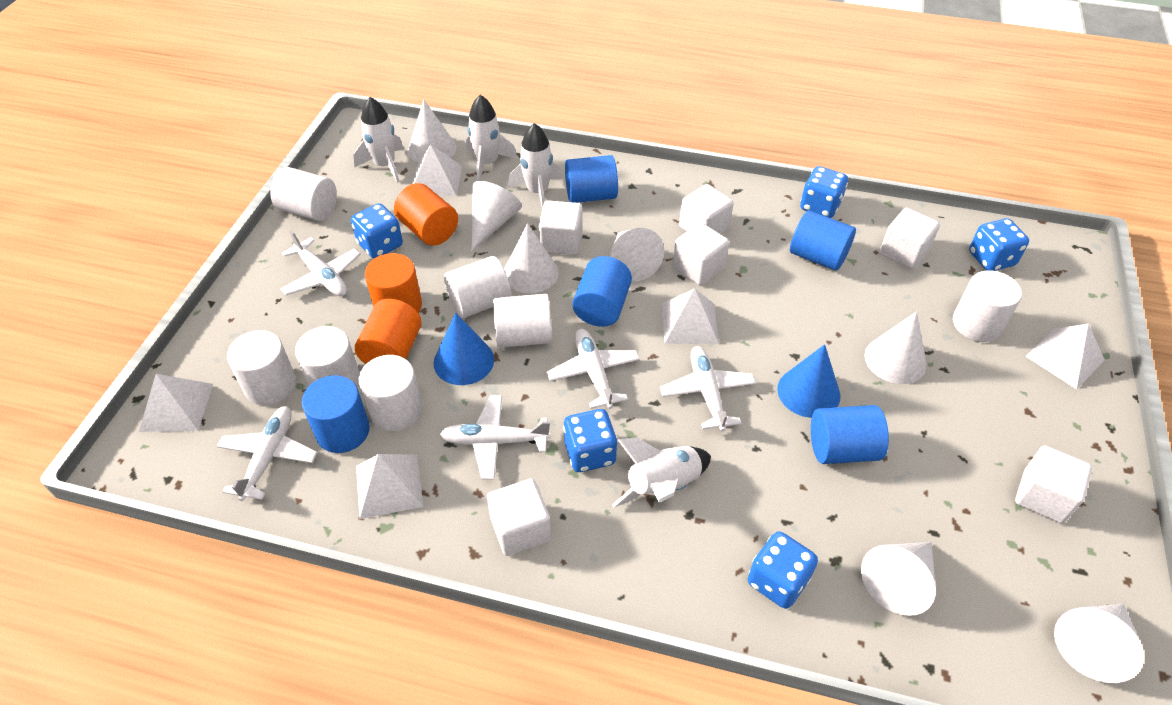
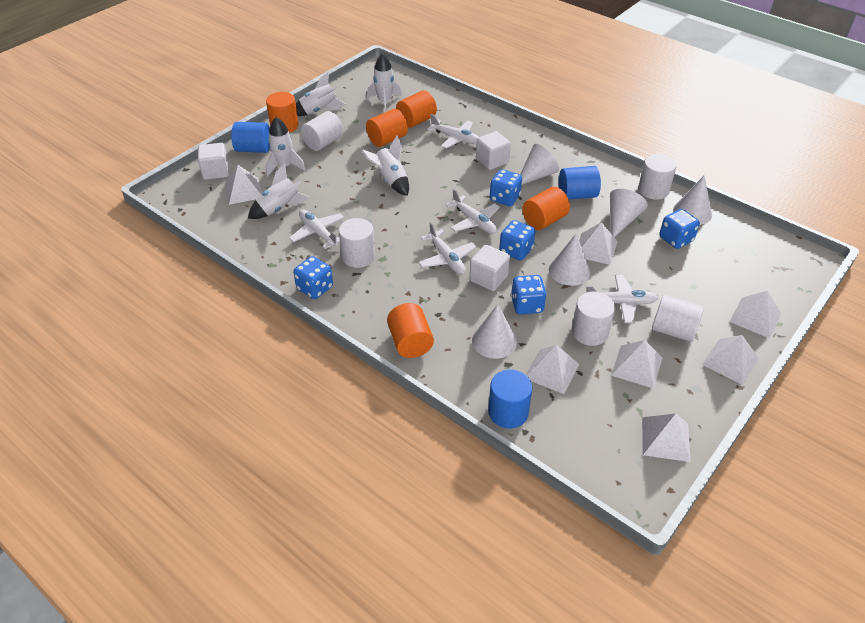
blue cone: [434,312,494,385] [777,344,840,418] = 2 -> none = 0
blue cylinder: [302,375,370,453] [565,155,618,203] [572,256,632,327] [790,210,856,271] [811,405,889,464] = 5 -> [231,122,270,153] [488,370,533,429] [559,166,601,200] = 3
orange cylinder: [355,299,422,364] [365,253,422,313] [394,183,458,246] = 3 -> [266,92,299,133] [366,109,408,147] [387,303,434,358] [396,90,437,128] [522,187,570,230] = 5
white cone: [408,99,456,163] [471,181,522,251] [504,223,559,293] [610,228,664,281] [861,542,936,616] [865,311,926,384] [1054,604,1144,683] = 7 -> [472,304,517,359] [520,144,559,185] [549,234,590,286] [610,189,648,237] [673,175,712,225] = 5
white cube: [487,479,551,556] [539,200,582,255] [673,222,729,285] [679,184,734,234] [880,208,940,269] [1015,445,1092,523] = 6 -> [198,143,229,180] [470,245,510,291] [476,131,511,170] = 3
white cylinder: [227,330,296,405] [270,167,337,221] [295,326,360,386] [359,355,422,431] [444,256,511,318] [493,294,552,348] [953,270,1022,342] = 7 -> [301,111,343,151] [339,218,375,268] [572,292,615,346] [638,154,677,200] [652,295,704,342] = 5
white pyramid: [139,374,213,432] [356,454,423,519] [413,144,462,196] [662,288,719,344] [1025,324,1105,389] = 5 -> [224,165,262,205] [526,345,579,394] [579,222,617,265] [611,340,662,389] [642,413,691,462] [702,335,759,385] [729,291,781,338] = 7
white rocket: [353,97,404,183] [466,95,517,181] [508,123,562,209] [612,437,711,508] = 4 -> [248,163,310,219] [266,117,306,177] [296,72,347,116] [361,135,409,196] [367,53,402,112] = 5

